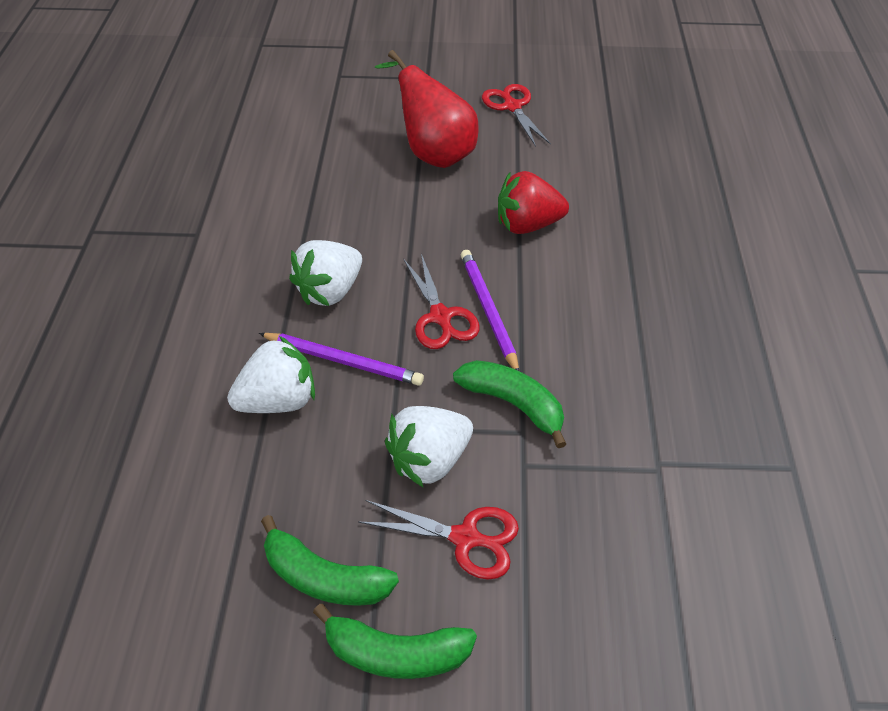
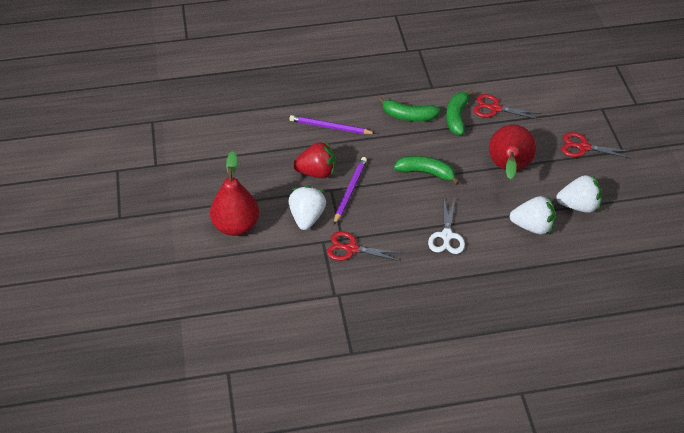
red pear: [375,50,478,168] = 1 -> [210,151,259,236] [489,125,536,180] = 2
white scissors: none = 0 -> [428,198,465,254] = 1

